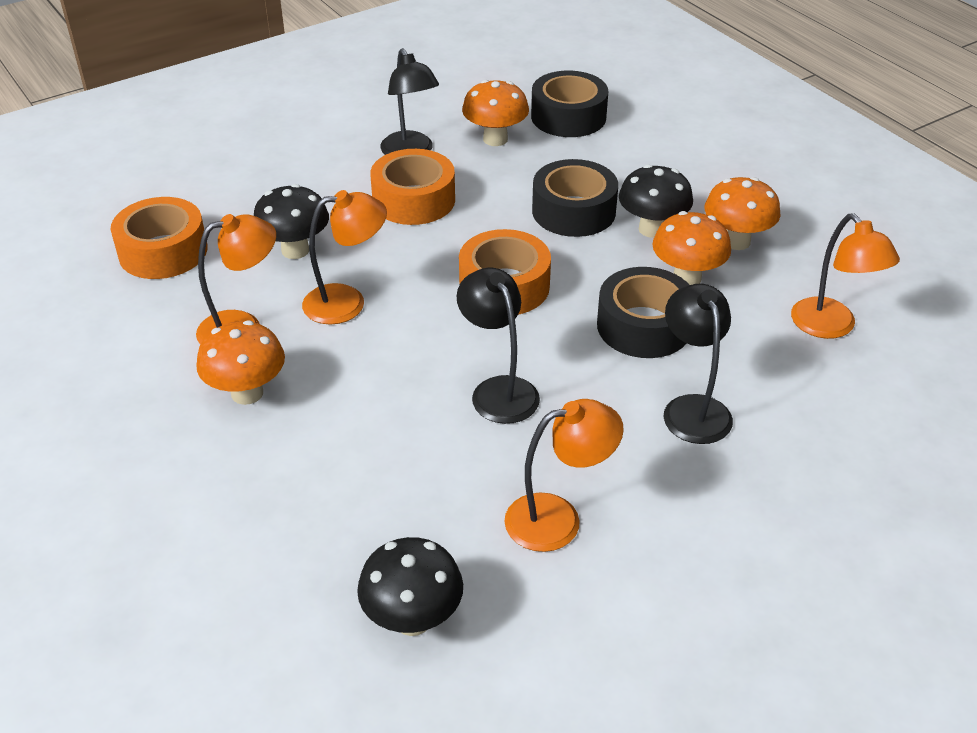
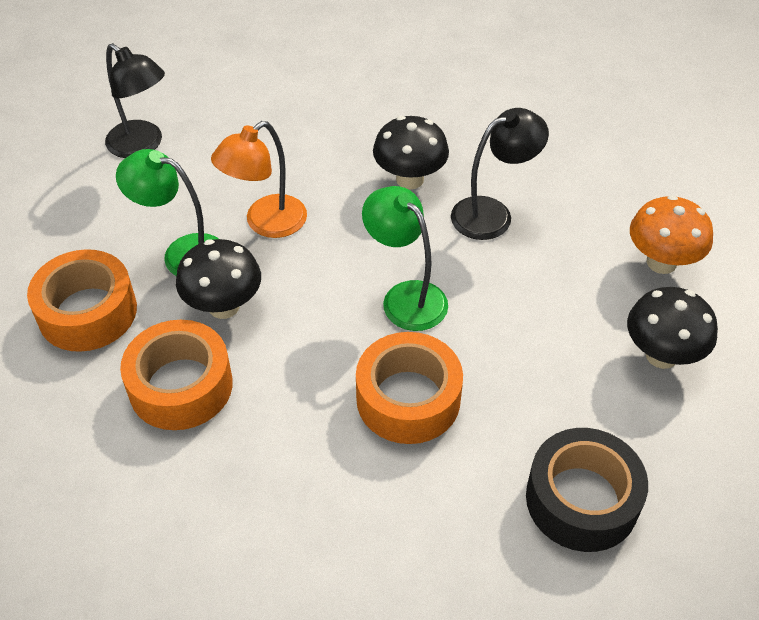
black lamp: [380,48,439,155] [457,268,540,424] [664,284,733,444] = 3 -> [105,43,165,158] [451,108,549,240] = 2
black tape: [531,71,608,137] [532,159,618,237] [597,267,689,358] = 3 -> [526,428,648,552] = 1
green lamp: none = 0 -> [116,149,219,276] [362,186,448,331] = 2
orange lamp: [196,214,276,344] [302,190,387,325] [504,399,624,552] [791,213,900,339] = 4 -> [211,121,307,238] = 1
orange mushroom: [196,320,285,405] [462,80,529,146] [652,211,731,285] [705,177,780,250] = 4 -> [630,195,713,274] = 1

